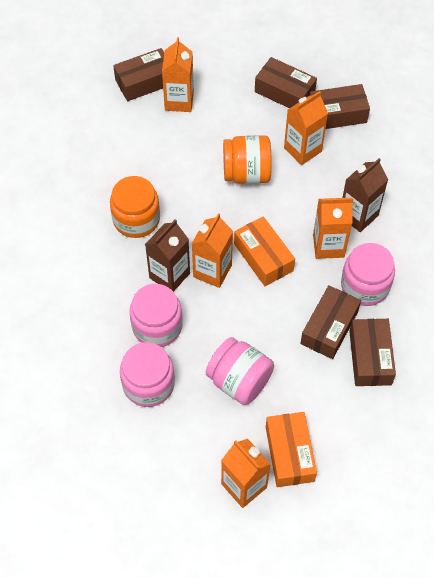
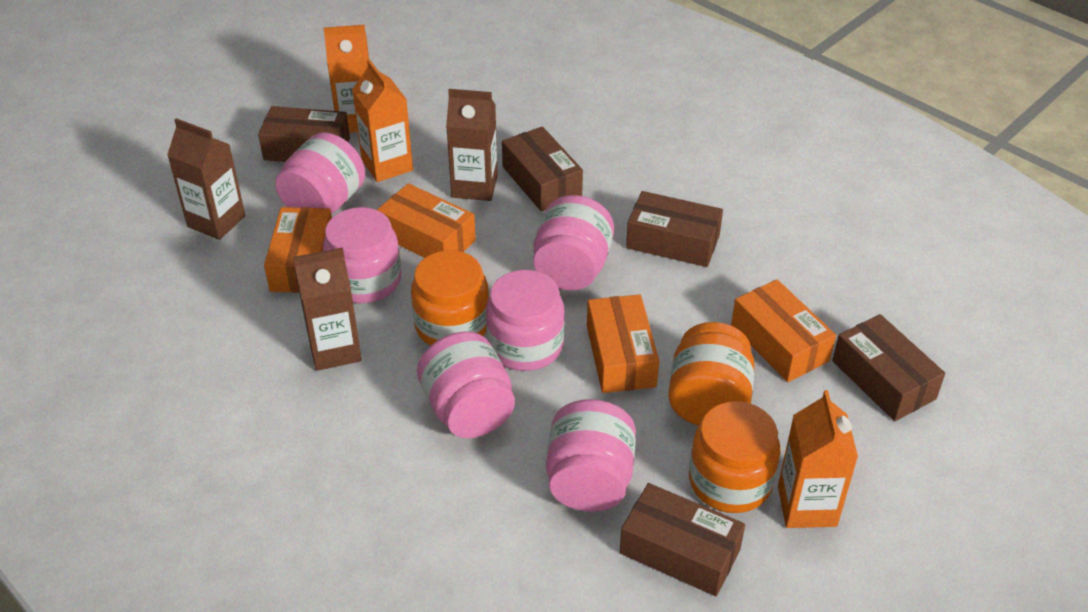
brown carton: [145,219,190,292] [342,158,388,232] = 2 -> [167,118,245,240] [293,247,362,371] [446,89,498,201] = 3
orange box: [234,216,295,286] [266,412,317,487] = 2 -> [264,207,332,293] [377,183,476,258] [587,294,659,393] [731,280,836,382] = 4
orange carton: [162,37,194,112] [192,213,233,288] [221,439,271,508] [284,91,328,165] [313,198,353,259] = 5 -> [324,25,369,133] [352,59,413,182] [778,390,858,528] = 3
orange jar: [110,176,160,238] [223,135,272,184] = 2 -> [411,250,489,346] [668,322,755,426] [689,401,781,513] = 3
pink jar: [120,342,175,407] [130,284,183,347] [206,337,274,405] [341,243,395,306] = 4 -> [275,132,365,214] [323,207,401,303] [417,332,515,438] [486,270,565,371] [533,195,614,290] [546,399,636,512] = 6

